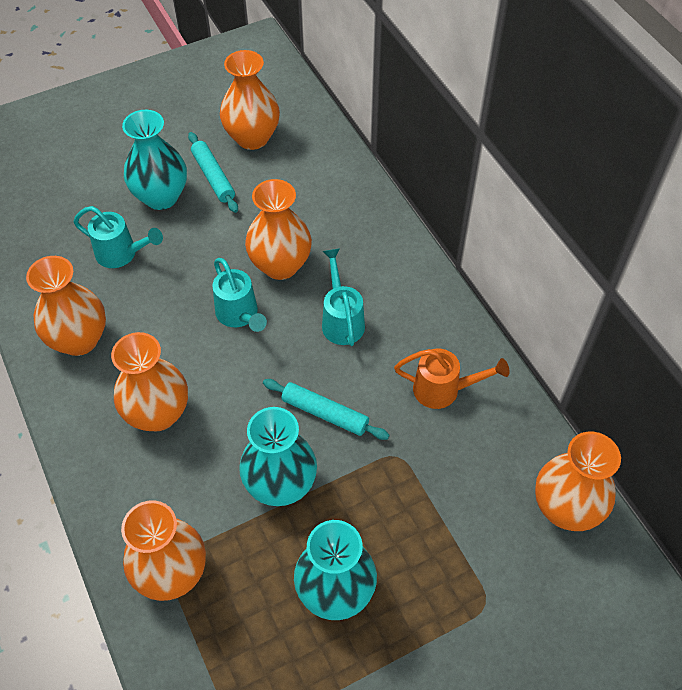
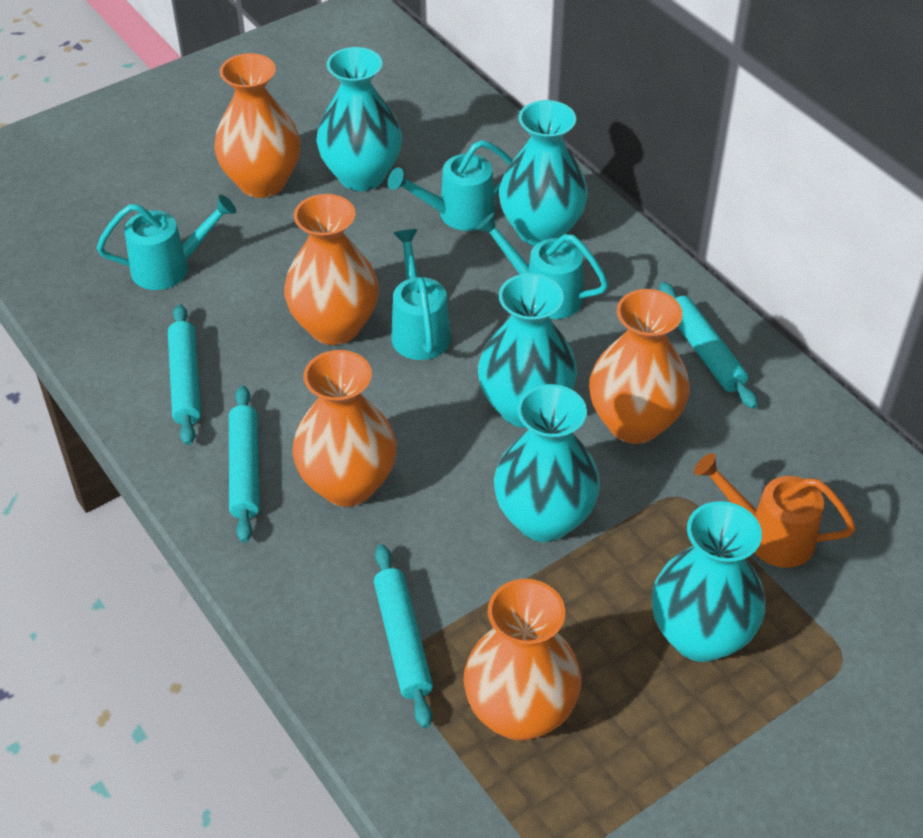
orange vase: [26,256,106,356] [111,332,188,431] [121,500,206,601] [220,50,280,150] [245,179,312,280] [535,432,621,531] = 6 -> [214,53,301,198] [284,194,379,345] [292,350,396,507] [464,579,581,741] [589,289,690,444] = 5
turquoise rolling pin: [188,132,238,213] [263,379,390,440] = 2 -> [168,304,201,445] [229,386,259,543] [374,544,433,728] [659,282,758,409] = 4
turquoise vase: [122,110,187,210] [239,407,317,506] [294,520,377,620] = 3 -> [316,47,402,191] [478,273,577,428] [494,384,600,542] [499,100,588,246] [652,501,765,662] = 5
turquoise watering can: [73,206,163,268] [212,258,267,332] [322,248,365,346] = 3 -> [97,195,236,290] [388,140,513,231] [391,229,451,360] [476,213,608,319] = 4

